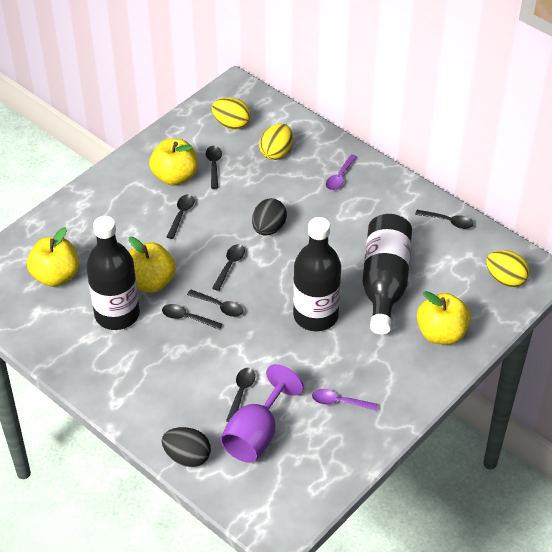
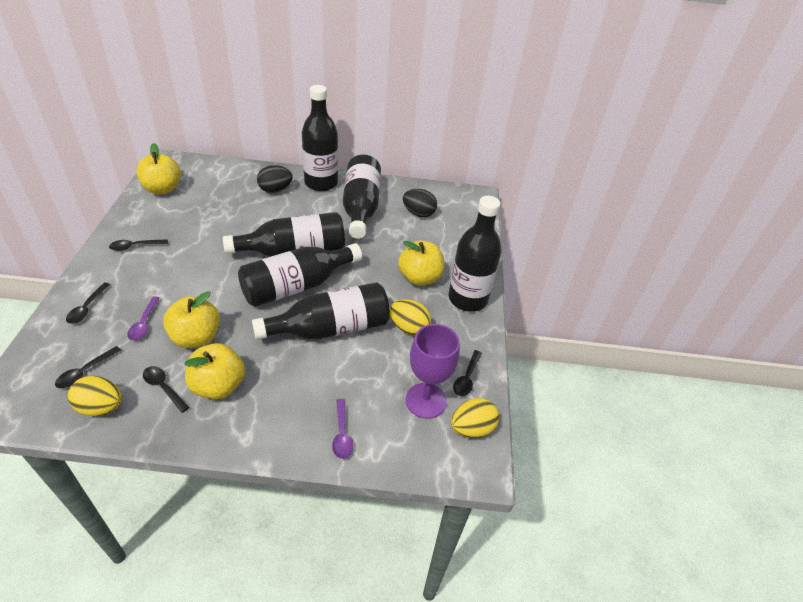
black bottle: [86,216,140,330] [293,217,341,331] [362,214,412,335] = 3 -> [223,212,345,257] [238,243,362,307] [252,282,390,340] [302,85,338,191] [343,155,381,239] [449,196,501,312] = 6
black spoon: [162,304,222,330] [167,194,195,239] [187,290,243,317] [206,146,222,189] [212,244,245,291] [226,368,256,422] [415,210,474,229] = 7 -> [55,346,121,388] [66,283,110,324] [109,239,168,251] [143,366,190,413] [453,350,482,396] = 5

